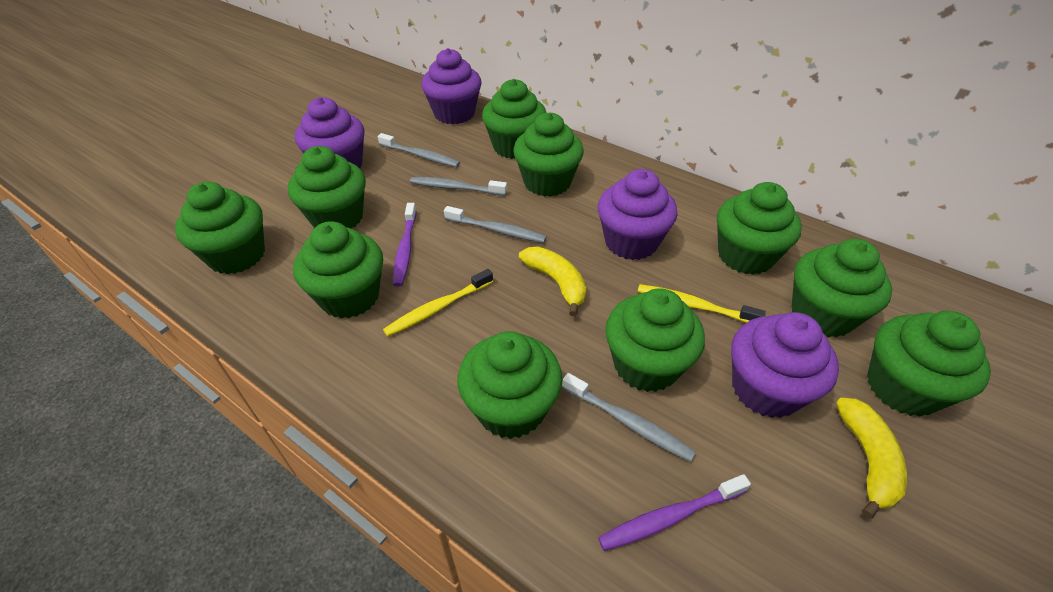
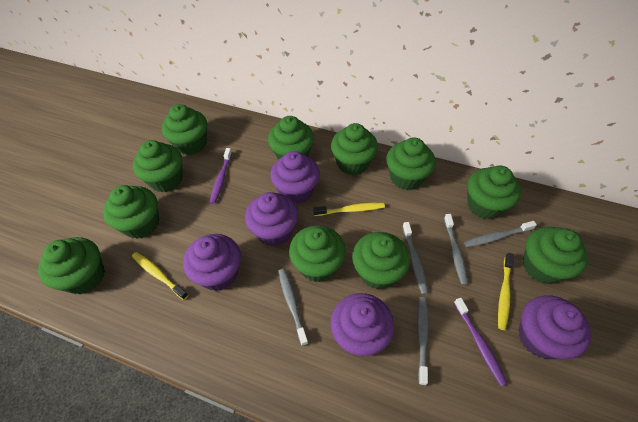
green cupcake: [175,182,265,274] [288,146,366,229] [293,221,383,319] [458,331,563,439] [482,79,546,159] [513,112,584,197] [605,288,705,392] [717,182,802,275] [792,239,892,337] [867,311,991,417] = 10 -> [38,237,105,294] [103,185,159,239] [133,140,183,192] [162,104,207,155] [268,116,314,160] [289,225,346,282] [331,123,378,175] [352,232,410,289] [386,137,436,190] [467,165,521,219] [523,227,588,284] = 11
grey toothbrush: [378,133,460,167] [410,177,507,196] [444,206,547,243] [562,373,696,462] = 4 -> [278,269,308,346] [402,222,428,295] [417,297,428,386] [444,214,468,285] [464,221,537,247] = 5
purple cupcake: [295,97,365,168] [421,48,481,124] [598,169,678,260] [731,312,839,418] = 4 -> [183,234,241,291] [245,192,298,246] [270,151,320,204] [330,293,394,356] [518,295,591,359] = 5
yellow banana: [519,246,586,316] [836,397,907,519] = 2 -> none = 0
yellow toothbrush: [383,269,493,337] [637,284,766,323] = 2 -> [132,252,188,300] [313,203,385,216] [498,253,514,330] = 3

